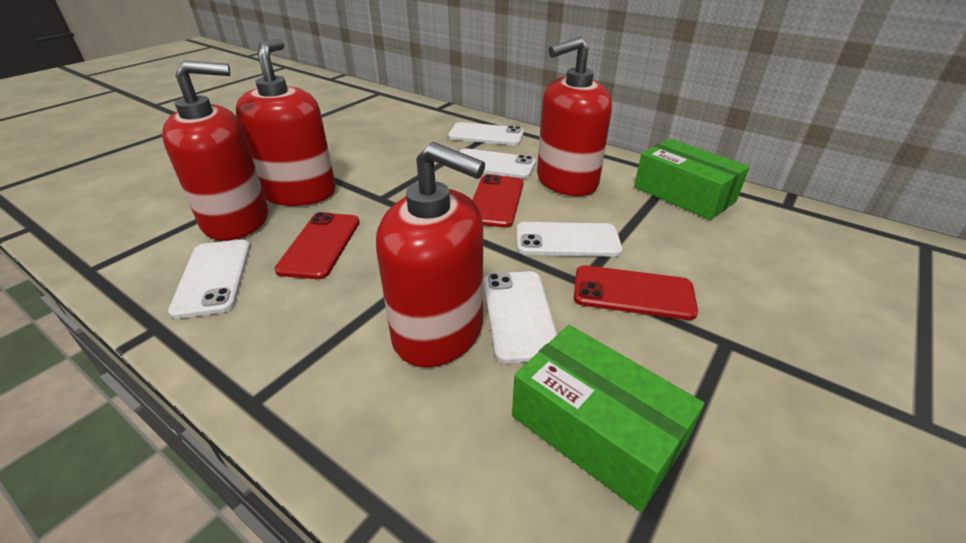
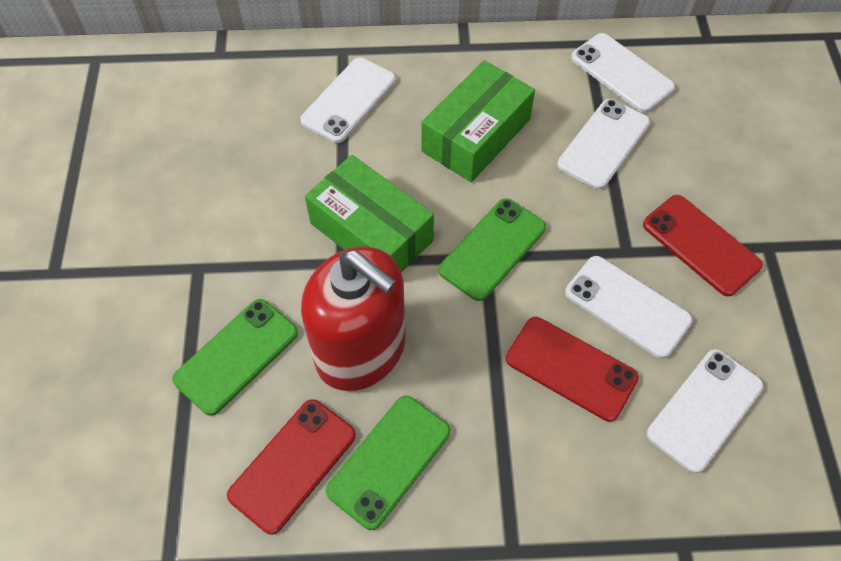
green phone: none = 0 -> [172,299,298,416] [326,396,450,530] [439,198,546,301] = 3
red soap dispenser: [162,60,268,241] [236,39,336,206] [376,142,485,367] [537,37,612,196] = 4 -> [301,246,405,391] = 1

